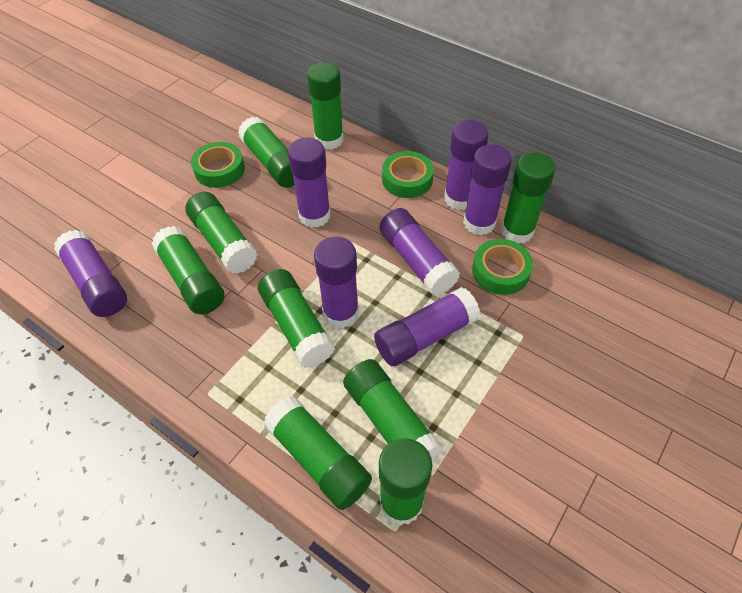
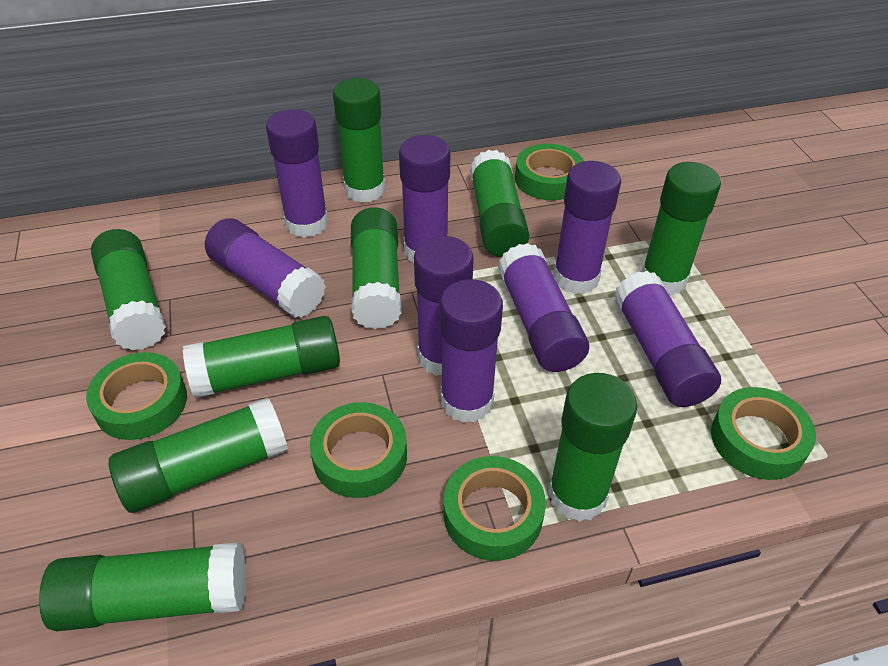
green tape: [191,142,245,188] [382,151,434,198] [472,239,533,295] = 3 -> [86,352,187,440] [310,402,407,498] [444,456,546,561] [515,144,584,200] [711,387,816,480] = 5
purple glue stick: [54,230,127,317] [288,137,330,228] [314,236,359,328] [374,287,480,366] [380,208,460,296] [444,120,488,210] [463,144,512,236] = 7 -> [205,218,326,318] [266,109,329,238] [399,135,450,262] [414,236,474,376] [440,279,503,423] [498,243,589,372] [553,161,621,294] [614,271,721,407] = 8

